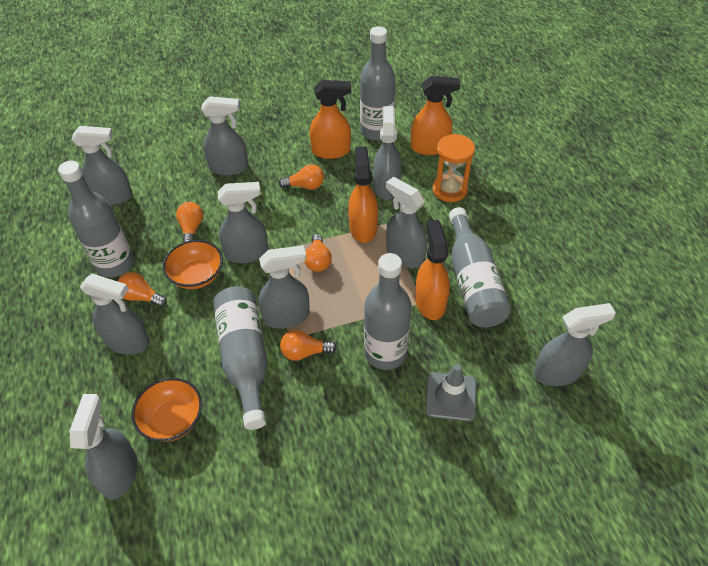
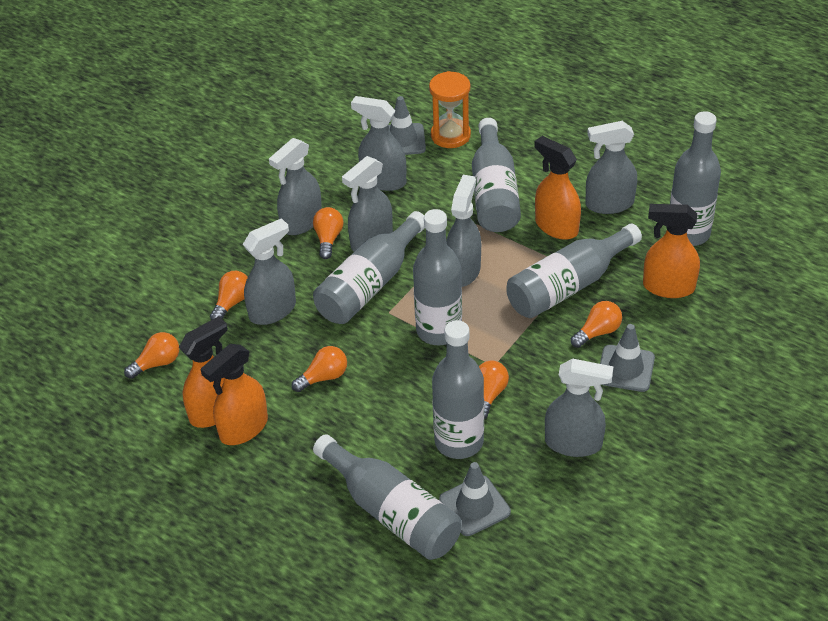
grey bottle: [58,160,134,277] [213,286,268,430] [360,26,395,141] [364,253,411,370] [449,207,511,328] = 5 -> [313,211,425,324] [313,434,461,560] [413,209,462,345] [432,320,484,459] [472,118,521,232] [506,224,642,318] [670,111,721,246] = 7
grey spray bottle: [70,394,138,500] [71,126,133,205] [80,273,150,355] [201,96,248,176] [217,182,268,263] [259,245,310,329] [373,106,402,200] [386,177,427,268] [534,303,616,386] = 9 -> [243,218,296,325] [269,138,322,235] [342,156,393,252] [351,96,406,191] [446,175,481,287] [545,358,613,457] [585,121,637,214] = 7
grey traffic cone: [425,364,476,422] = 1 -> [388,96,426,155] [439,462,511,536] [600,324,655,392] = 3
orange bowl: [132,378,202,442] [163,240,223,289] = 2 -> none = 0
orange light bulb: [118,272,167,307] [176,202,203,242] [279,164,324,190] [280,330,337,361] [304,234,332,272] = 5 -> [124,332,179,379] [210,271,248,320] [292,346,347,392] [313,207,343,259] [479,360,509,419] [571,301,622,348] = 6

